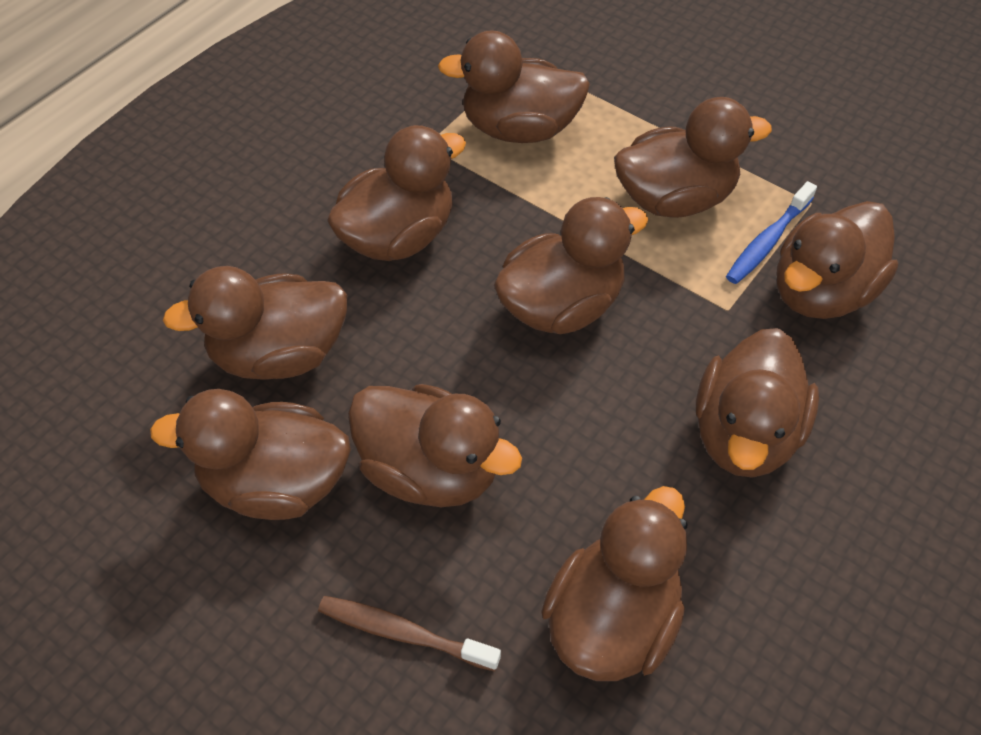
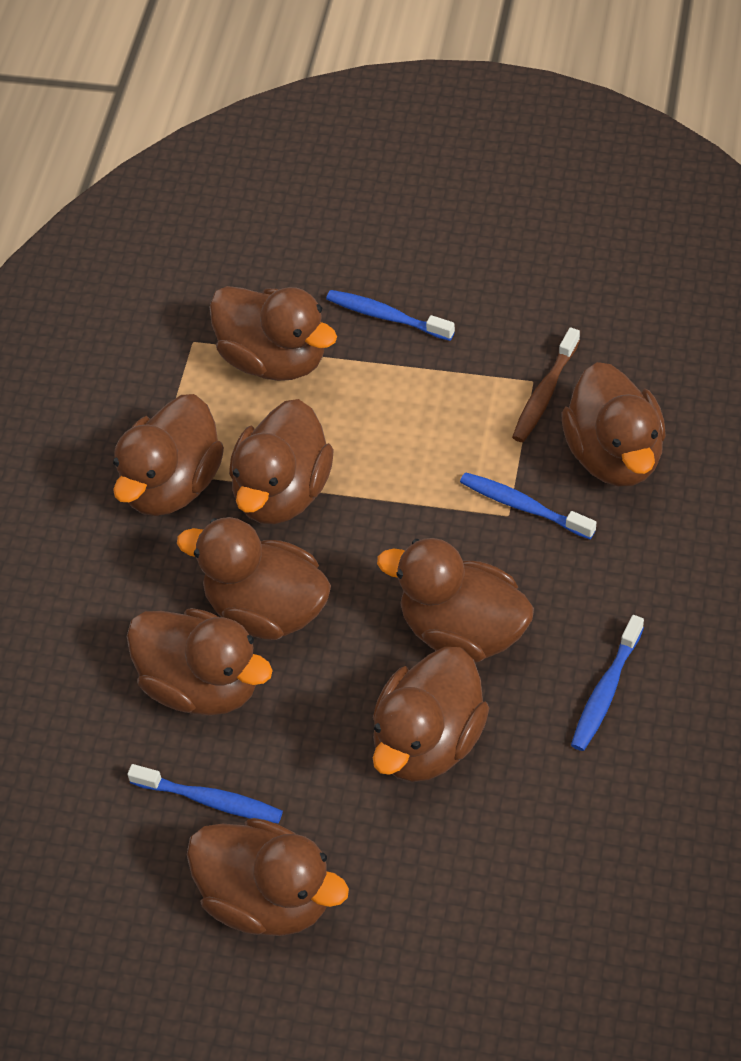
blue toothbrush: [726,181,817,284] = 1 -> [127,764,283,823] [326,290,455,341] [460,472,596,539] [571,615,644,751] = 4
brown duck: [150,389,351,520] [163,266,347,380] [327,125,466,261] [348,384,522,507] [438,30,590,143] [494,197,648,334] [541,486,687,681] [614,97,772,218] [696,328,819,478] [777,201,898,319] = 10 -> [113,394,224,516] [127,608,273,716] [177,517,331,640] [187,818,349,936] [209,286,337,381] [229,399,334,524] [373,647,489,782] [377,538,534,663] [561,362,666,486] = 9

